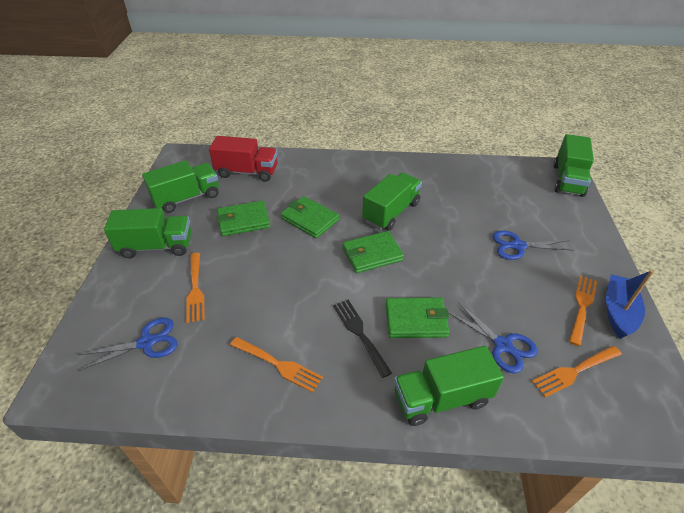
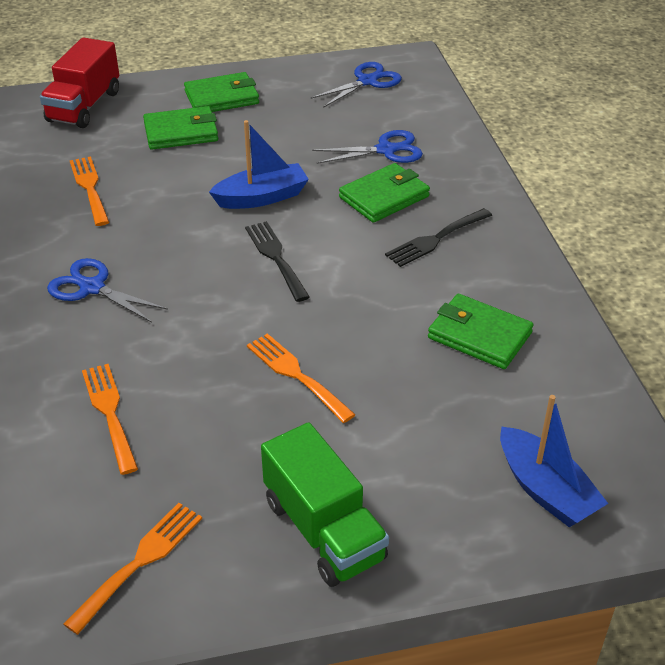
black fork: [333,300,392,378] = 1 -> [245,221,310,302] [385,208,492,267] = 2
blue boat: [606,270,654,339] = 1 -> [209,120,309,209] [500,395,608,527] = 2
green truck: [104,208,192,258] [142,160,219,213] [362,172,422,230] [394,346,504,426] [554,134,594,197] = 5 -> [261,422,389,587] = 1

